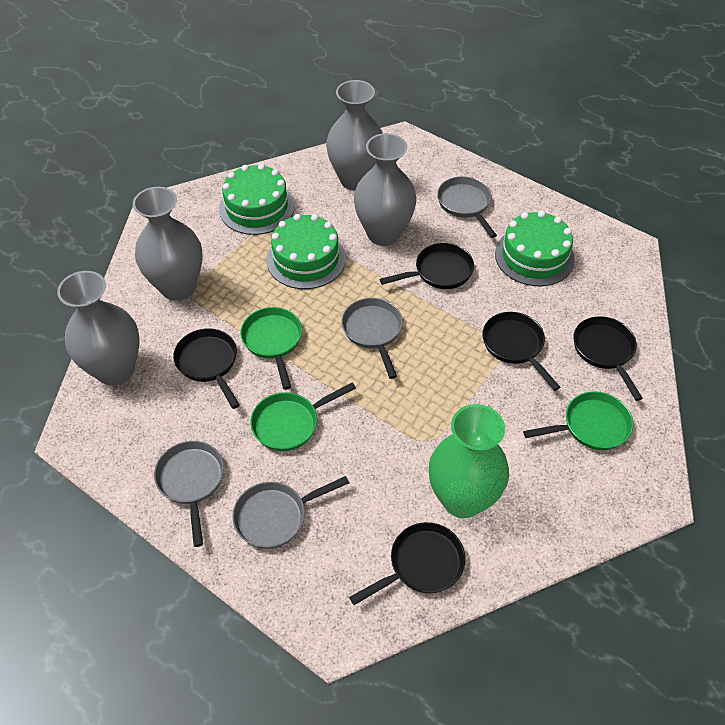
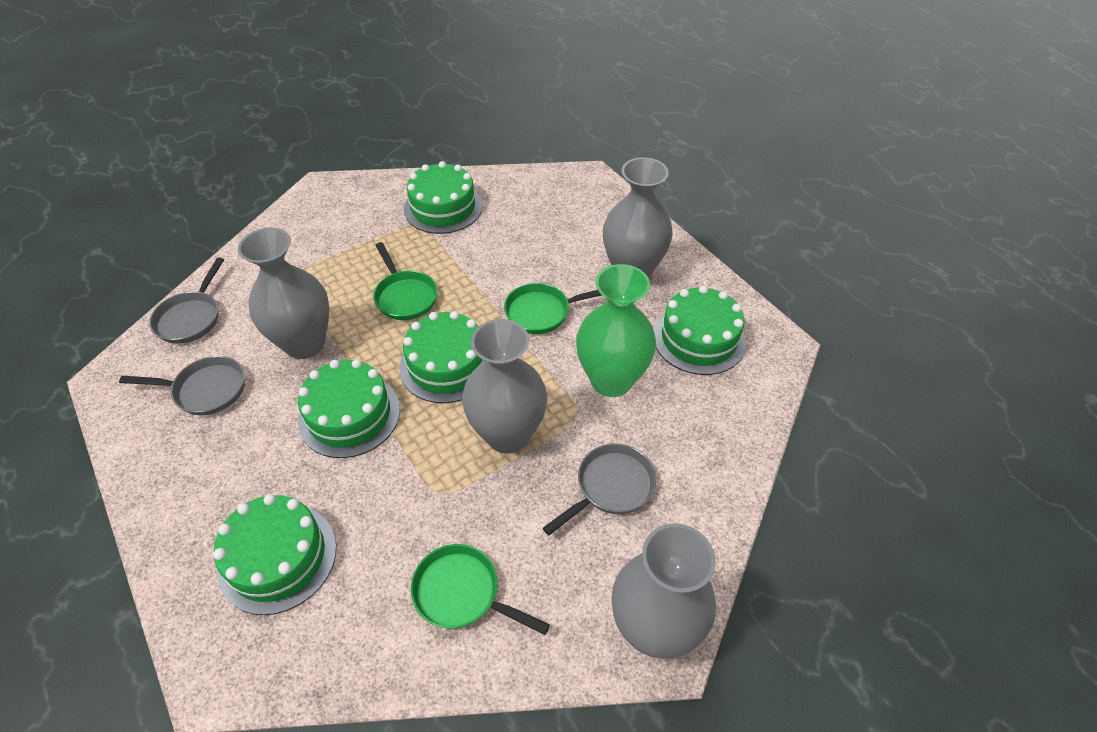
black pan: [173,328,240,409] [349,522,465,605] [380,243,474,289] [482,312,561,391] [573,316,643,401] = 5 -> none = 0
green cake: [219,164,295,235] [267,214,346,289] [495,211,575,286] = 3 -> [213,494,336,615] [298,359,400,458] [399,311,485,403] [404,161,482,234] [654,286,746,375] = 5
grey pan: [154,441,224,547] [232,476,349,549] [342,298,403,379] [437,176,497,238] = 4 -> [119,356,245,415] [149,257,224,344] [543,443,656,535] = 3

